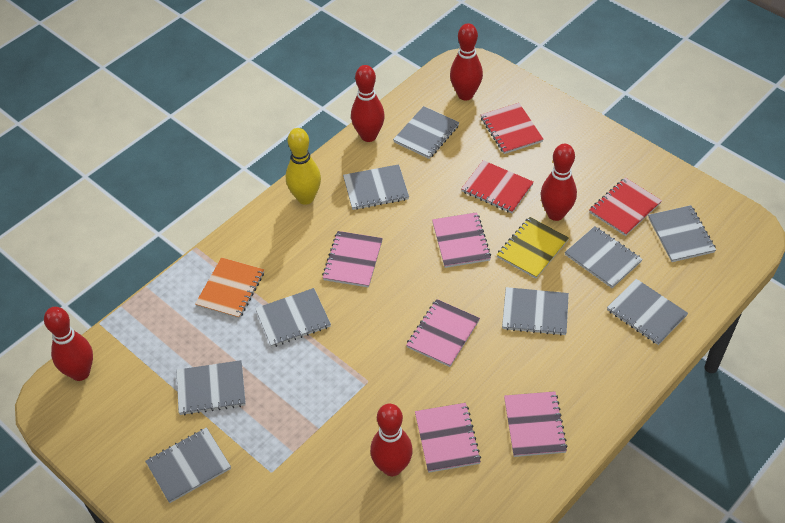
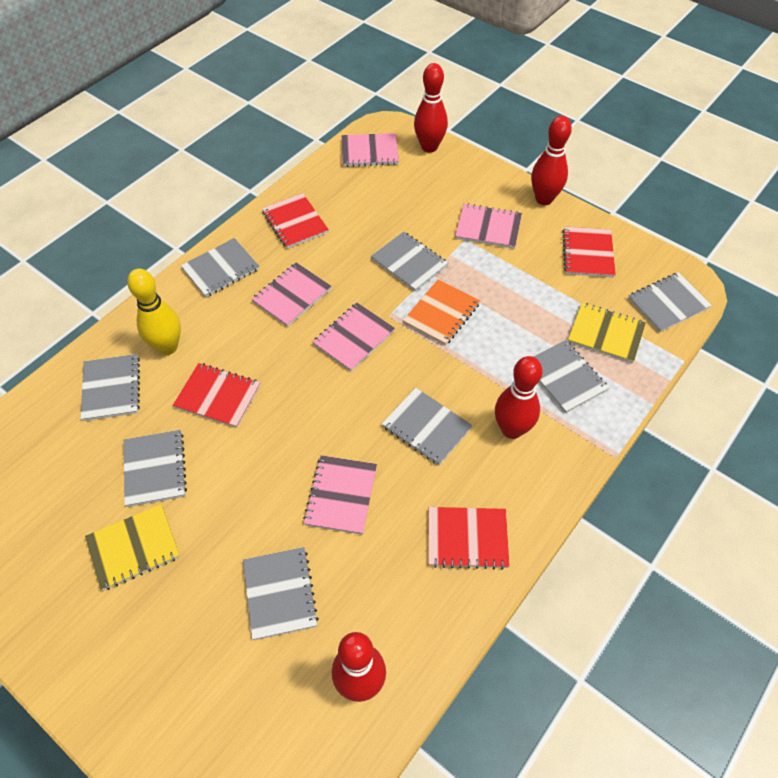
grey notebook: [145,427,231,503] [176,360,246,415] [255,288,331,347] [343,164,409,210] [393,106,459,159] [502,287,569,336] [565,226,643,288] [607,279,688,345] [648,205,716,262] = 9 -> [81,354,140,421] [124,430,187,507] [181,238,259,297] [243,547,319,640] [370,231,448,292] [382,388,473,466] [533,340,609,413] [628,272,712,332] = 8
red bowling pin: [44,307,93,381] [351,65,385,142] [370,404,413,476] [450,23,483,100] [541,144,577,221] = 5 -> [332,632,386,702] [414,63,448,153] [495,356,543,439] [531,116,572,205] = 4
red notebook: [461,160,534,213] [481,103,544,154] [589,177,662,236] = 3 -> [173,363,260,428] [262,193,329,249] [429,507,510,569] [562,226,616,278] = 4
yellow notebook: [497,217,569,279] = 1 -> [85,504,180,591] [568,303,646,363] = 2

